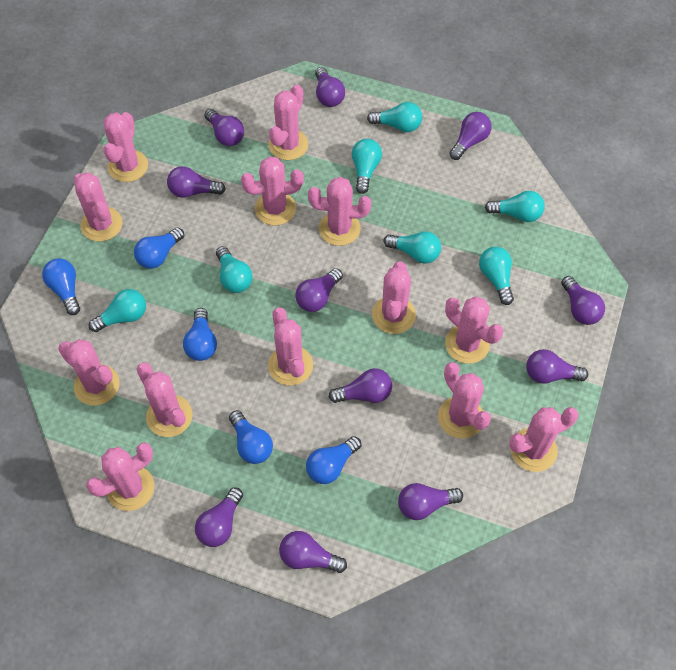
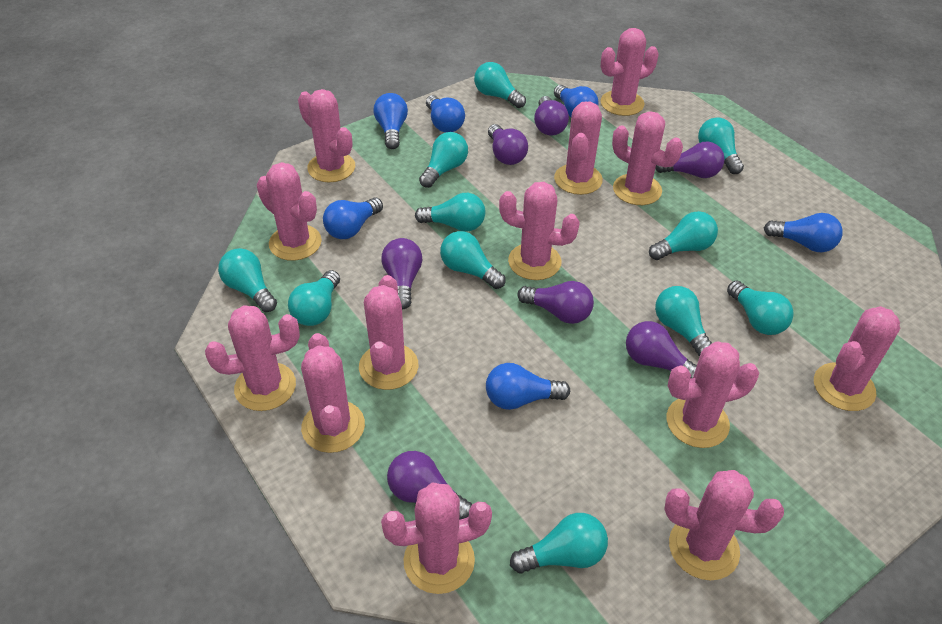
blue light bulb: [42,258,80,315] [134,227,184,269] [183,308,217,361] [229,410,273,464] [306,436,361,484] = 5 -> [323,197,383,239] [374,93,408,149] [426,95,465,132] [486,363,570,410] [554,85,598,117] [764,213,843,252] = 6
purple light bulb: [167,166,226,198] [195,487,243,547] [204,109,244,146] [279,531,347,573] [295,268,343,312] [315,67,345,107] [329,368,392,403] [398,483,463,520] [449,112,492,160] [526,349,588,384] [561,276,605,325] = 11 -> [381,238,422,309] [387,451,472,520] [488,124,528,165] [518,281,594,324] [534,96,569,136] [626,321,697,379] [655,141,724,178] = 7
turquoise light bulb: [88,289,146,332] [216,246,253,293] [352,139,382,194] [367,102,422,132] [384,231,441,264] [479,247,514,305] [485,191,545,222] = 7 -> [218,248,277,312] [288,270,340,326] [415,193,485,232] [419,132,468,188] [440,231,506,289] [474,62,526,108] [510,513,608,573] [649,211,718,260] [655,286,712,357] [698,117,744,174] [727,281,794,335] = 11

